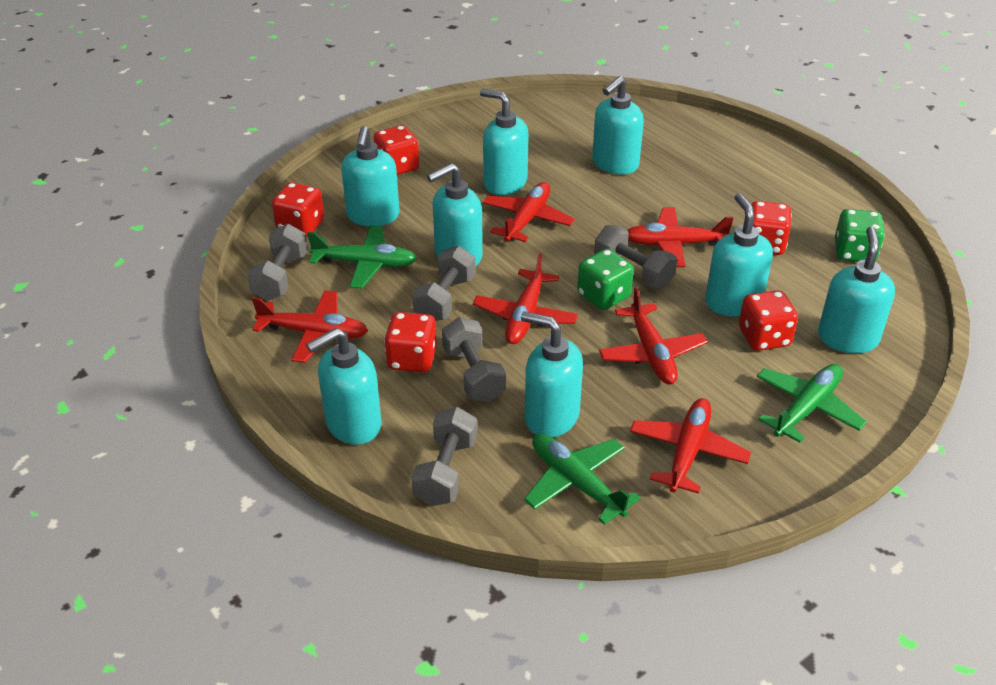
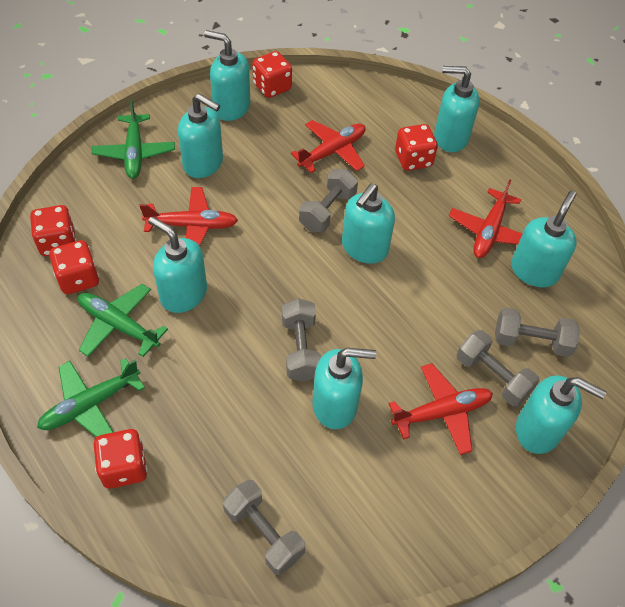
green dice: [577,249,634,310] [835,209,885,262] = 2 -> none = 0
red plane: [252,290,368,363] [473,253,578,344] [483,182,575,242] [599,287,708,384] [628,207,734,267] [630,398,751,494] = 6 -> [140,187,238,246] [291,120,366,173] [388,363,493,455] [449,179,523,258] = 4

